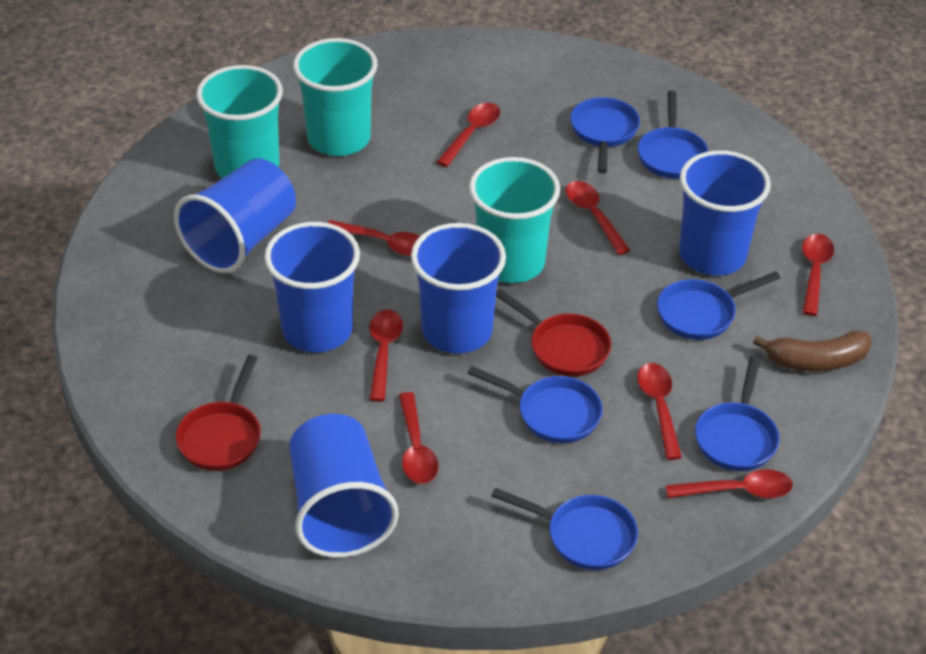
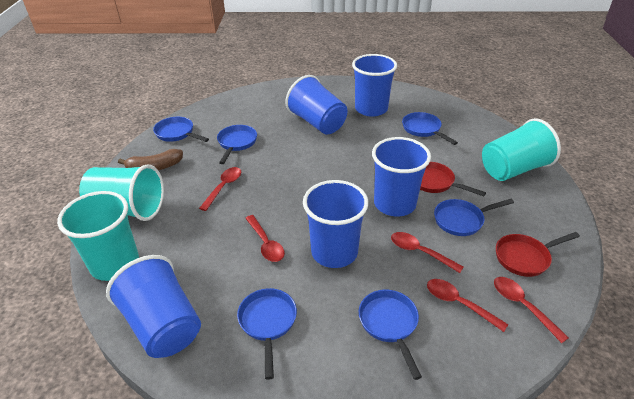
red spoon: [328,220,420,256] [369,310,403,402] [399,392,438,484] [437,103,500,167] [565,181,630,255] [637,363,682,460] [666,469,793,498] [802,234,834,316] = 8 -> [199,167,241,211] [245,215,285,262] [391,232,463,273] [427,279,508,332] [494,277,569,343] = 5

